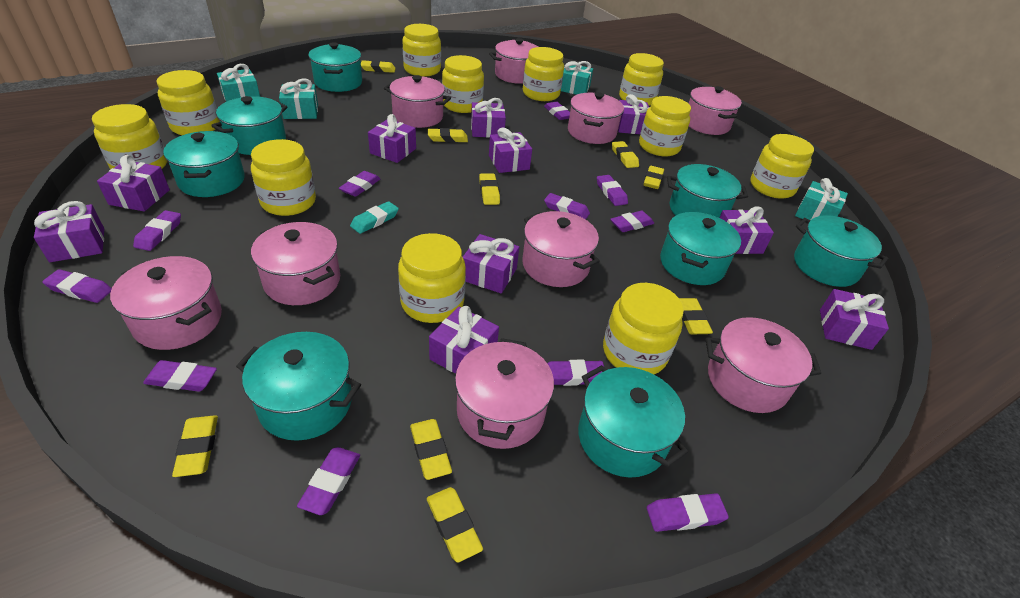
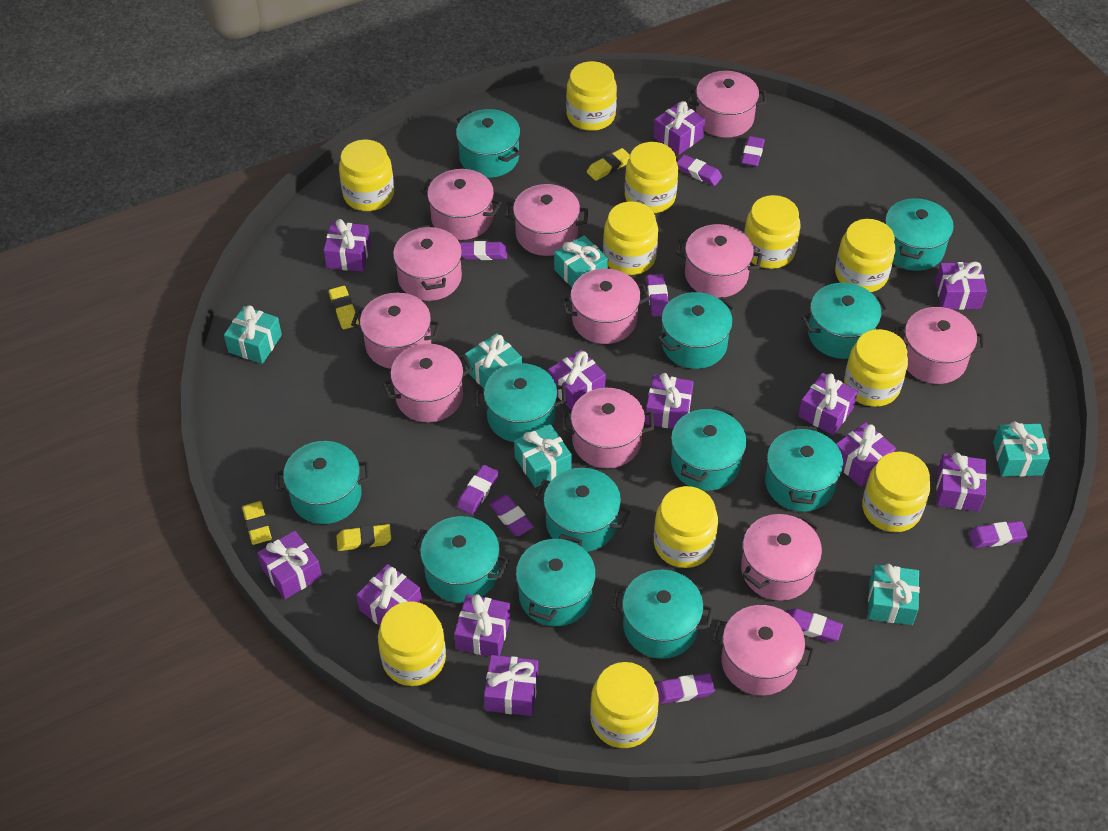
pink pot: [110,256,222,350] [251,222,340,305] [384,75,451,128] [455,338,554,449] [489,38,538,84] [522,211,600,287] [568,92,624,144] [688,86,742,135] [706,317,821,413] = 9 -> [351,293,441,369] [382,344,473,423] [393,225,462,301] [420,169,502,240] [505,184,589,256] [561,268,650,344] [562,388,654,468] [676,224,762,298] [688,71,767,138] [711,605,815,696] [741,514,822,601] [895,307,985,384] = 12
purple eraser: [42,269,112,303] [133,210,181,251] [143,360,217,392] [297,447,360,515] [339,171,380,197] [544,102,570,120] [544,193,590,219] [547,360,604,386] [597,175,628,206] [610,211,654,232] [647,493,729,532] = 11 -> [457,465,499,515] [460,241,507,260] [489,495,534,536] [646,274,668,317] [656,673,715,704] [677,155,722,186] [741,136,765,167] [787,608,843,642] [968,521,1028,548] = 9
purple gift: [34,201,104,262] [97,155,170,212] [368,114,416,163] [429,306,499,374] [463,234,519,293] [471,98,506,138] [489,127,532,173] [618,94,649,134] [720,206,774,254] [820,289,889,350] = 10 -> [257,530,322,599] [323,219,371,272] [356,564,422,626] [454,594,510,656] [484,655,538,716] [548,350,606,411] [645,373,694,429] [653,101,705,155] [798,373,858,435] [836,422,896,487] [935,262,987,310] [936,453,987,512] = 12
turquoise eraser: [350,201,399,234] = 1 -> none = 0
turquoise gift: [217,64,260,102] [279,78,318,119] [561,61,593,95] [795,178,848,221] = 4 -> [224,305,282,364] [465,333,522,388] [514,424,572,488] [554,235,608,287] [868,564,920,625] [993,421,1050,477] = 6
turquoise pot: [163,131,245,197] [211,96,288,155] [236,332,361,441] [309,42,362,92] [578,365,688,478] [660,212,741,285] [667,164,748,218] [794,216,888,287] = 8 -> [275,441,370,524] [411,516,509,603] [456,109,521,178] [475,363,567,442] [516,534,596,626] [535,468,631,552] [611,570,714,659] [657,292,736,369] [671,406,747,491] [765,425,843,512] [801,283,889,359] [885,197,954,271] = 12
yellow eraser: [172,415,218,477] [361,60,396,73] [410,419,452,480] [427,487,483,563] [428,128,468,143] [479,173,500,205] [612,141,639,168] [643,166,664,189] [679,298,713,334] = 9 -> [242,501,272,545] [329,286,359,329] [336,524,391,551] [587,148,630,181] = 4

